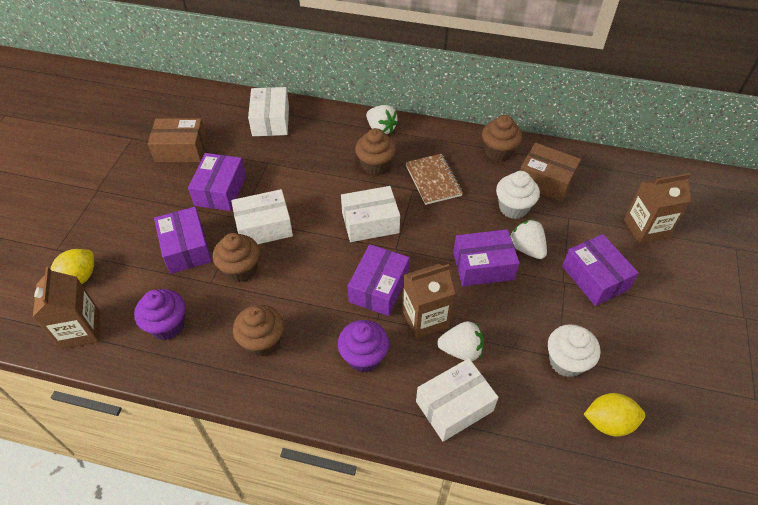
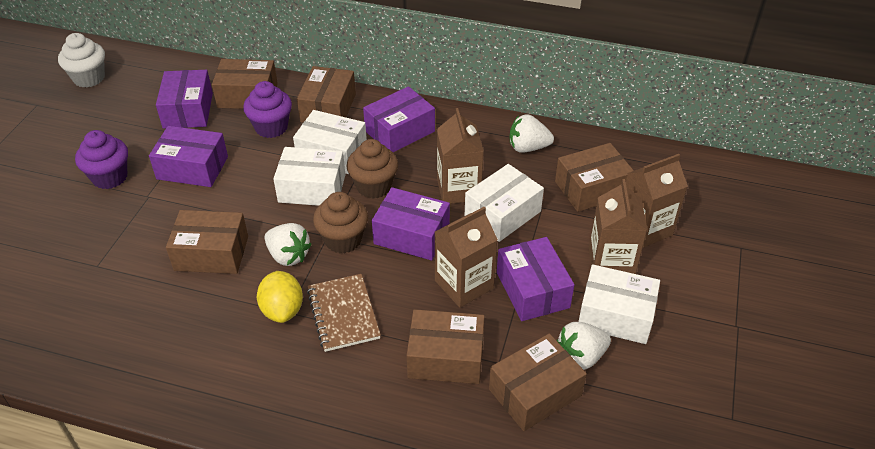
brown box: [148,118,207,162] [520,143,581,202] = 2 -> [166,210,248,274] [212,59,278,109] [297,66,356,123] [407,309,485,384] [489,333,587,431] [555,143,634,212] = 6
brown carton: [33,267,100,349] [402,264,455,338] [624,173,691,244] = 3 -> [435,207,498,308] [437,108,484,204] [589,179,647,274] [626,154,688,248] = 4
brown cupcake: [213,233,260,282] [233,305,284,357] [355,128,396,176] [482,115,522,162] = 4 -> [313,192,368,253] [346,139,398,199] = 2
white cupcake: [496,171,540,219] [548,324,600,377] = 2 -> [58,33,105,87] = 1
yellow lemon: [50,249,94,284] [584,393,645,437] = 2 -> [257,271,303,323] = 1

